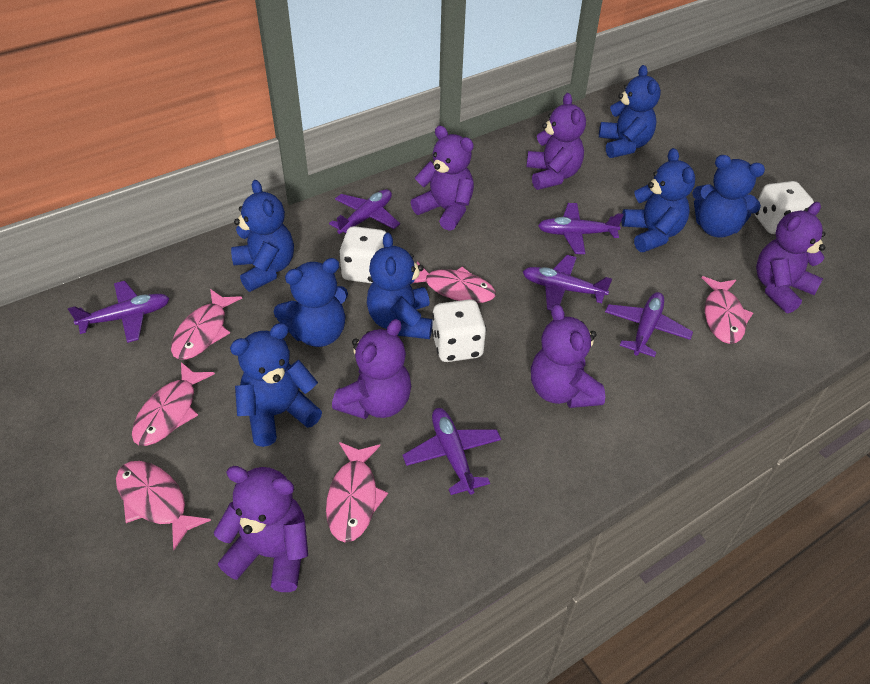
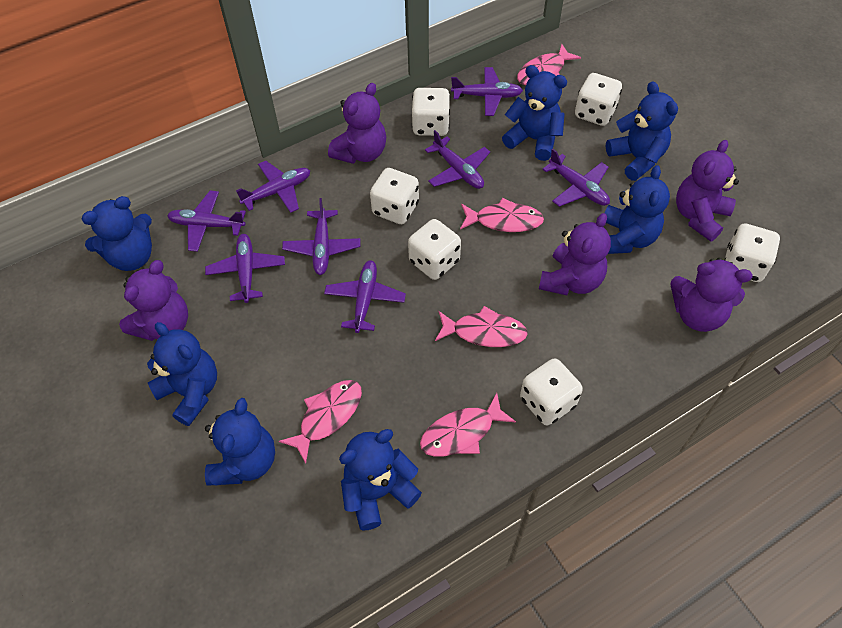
pink fish: [116,461,211,550] [132,362,215,446] [171,289,242,360] [326,442,388,542] [413,262,496,303] [702,276,753,344] = 6 -> [279,380,362,464] [420,393,516,457] [435,306,528,347] [460,198,544,232] [517,44,581,85] = 5
purple plane: [68,281,170,343] [329,189,400,234] [402,408,501,495] [523,255,612,310] [538,203,623,254] [605,292,693,357] = 6 -> [167,191,246,252] [205,234,285,303] [236,161,310,213] [282,198,360,275] [324,260,406,333] [425,130,490,189] [451,67,523,116] [542,149,610,207] = 8
purple teddy bear: [214,466,308,592] [332,319,411,419] [411,126,474,231] [526,93,586,190] [531,304,605,408] [756,202,825,313] = 6 -> [119,260,188,341] [328,83,386,164] [539,213,611,295] [670,258,753,332] [676,140,739,242] = 5
white dice: [339,226,387,283] [432,299,486,362] [754,181,814,234] = 3 -> [370,168,419,224] [408,219,461,280] [412,88,450,136] [520,358,583,425] [575,73,622,126] [724,223,780,282] = 6

